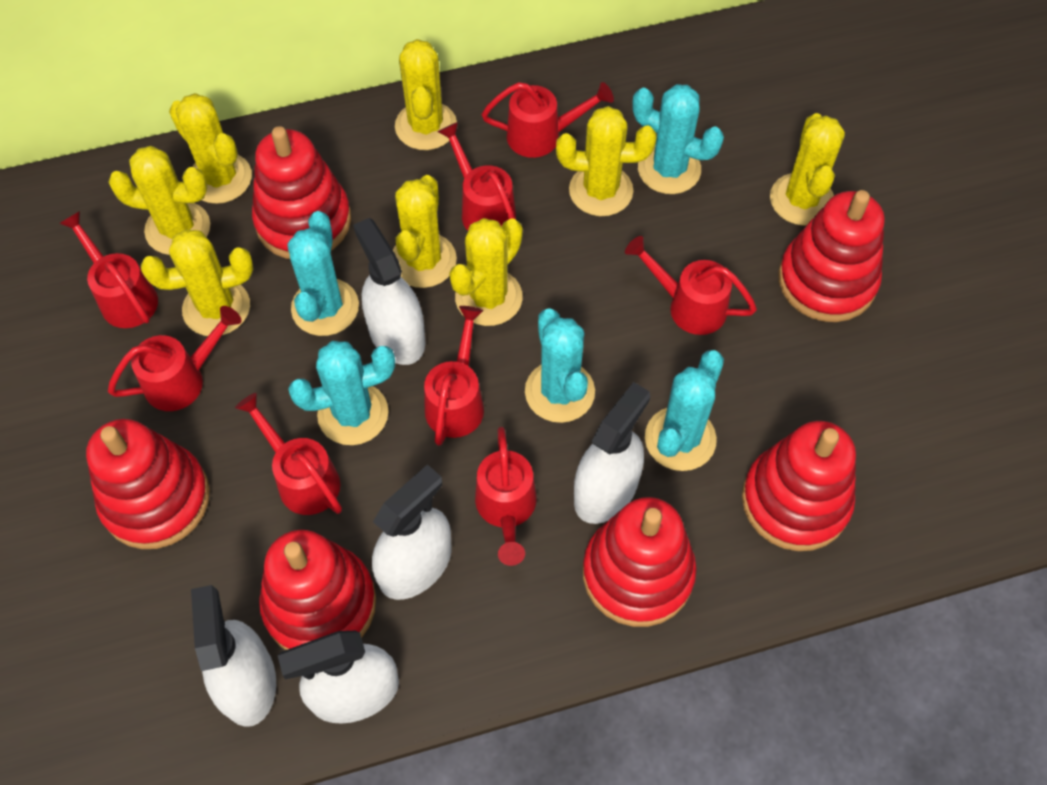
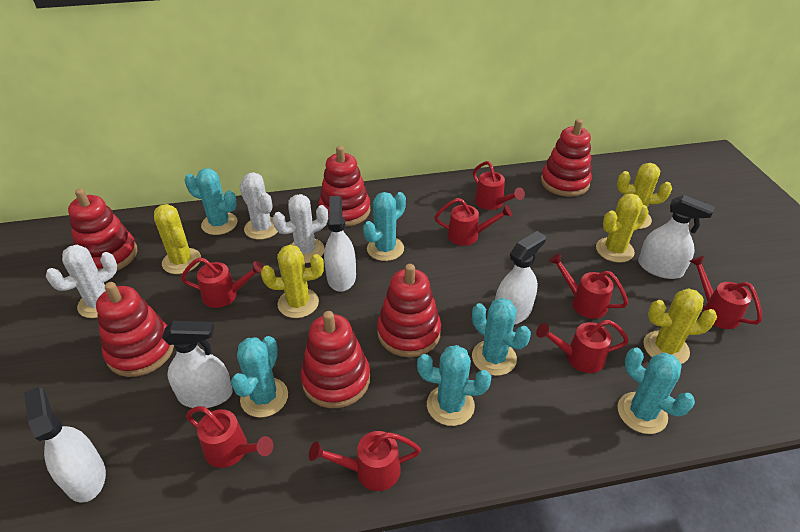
turquoise cactus: [288,211,359,336] [288,341,395,445] [525,308,595,423] [632,84,724,194] [645,350,724,471] = 5 -> [185,168,237,235] [231,336,288,418] [363,192,406,261] [417,345,491,426] [472,298,531,376] [618,348,695,434] = 6
white cactus: none = 0 -> [45,245,117,318] [240,172,278,240] [273,194,328,263] = 3
yellow cactus: [108,146,210,255] [141,229,253,336] [169,93,252,204] [393,175,457,288] [395,39,457,150] [449,218,523,326] [556,106,656,216] [770,113,845,226] = 8 -> [154,204,201,274] [261,245,324,318] [596,194,649,263] [617,163,672,229] [644,288,717,364] = 5

